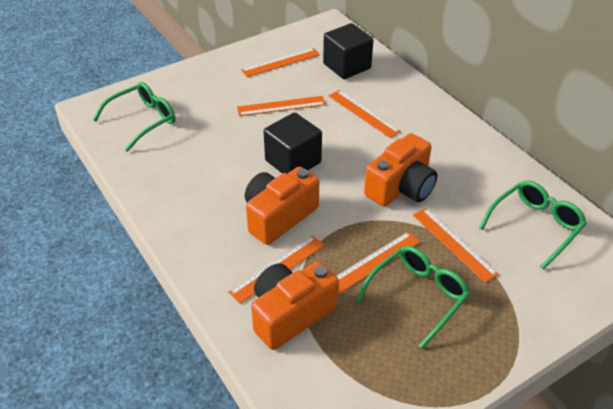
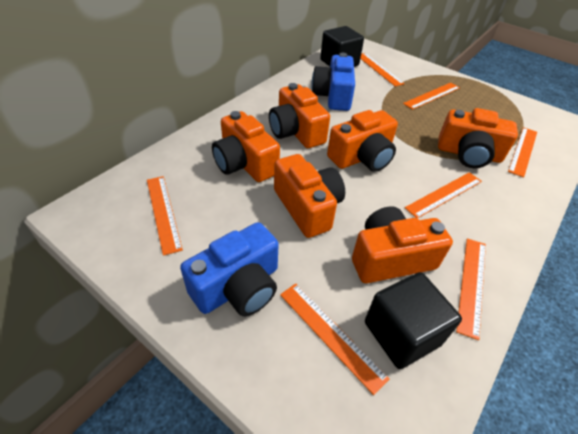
blue camera: none = 0 -> [180,222,279,316] [311,53,355,111] = 2
green glasses: [93,82,175,152] [356,246,470,349] [479,180,587,270] = 3 -> none = 0
orange camera: [245,167,319,245] [251,261,339,350] [364,133,437,207] = 3 -> [212,111,280,182] [269,83,330,148] [274,154,345,238] [327,110,398,172] [352,206,453,283] [438,108,518,168] = 6
orange ruler: [228,235,325,304] [237,96,326,116] [241,48,320,77] [329,90,401,138] [337,232,420,294] [413,208,499,283] = 6 -> [147,176,183,256] [280,283,389,395] [360,53,405,86] [403,83,460,110] [405,172,482,218] [456,238,486,340] [508,127,537,178] = 7

